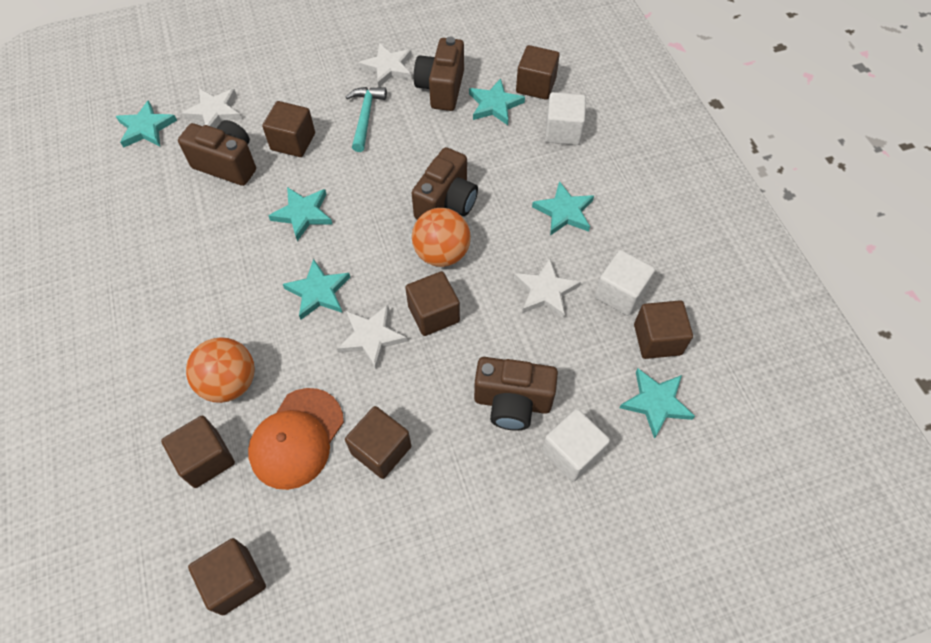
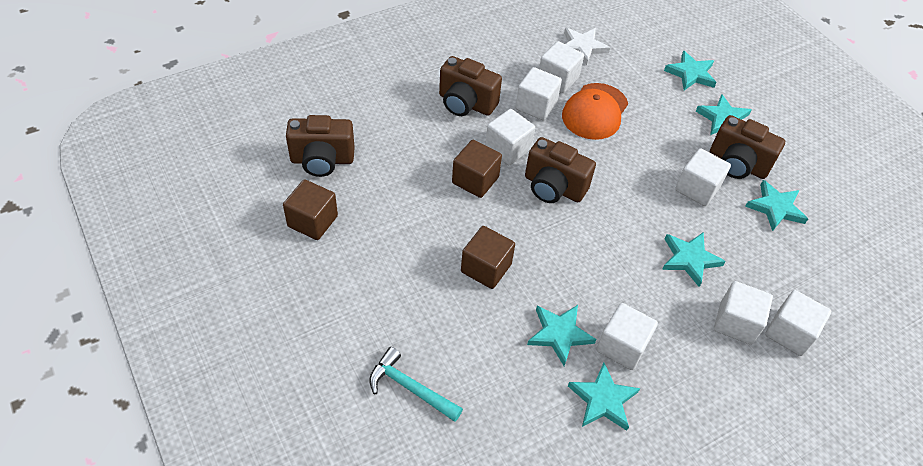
brown cube: [161,415,235,488] [188,538,266,615] [262,101,315,157] [345,406,411,479] [405,271,460,336] [516,45,560,100] [634,300,693,359] = 7 -> [283,179,338,240] [452,140,502,198] [461,226,515,289] = 3
orange ball: [186,337,255,403] [412,208,471,267] = 2 -> none = 0
white cube: [542,409,610,482] [545,92,586,145] [595,250,655,316] = 3 -> [485,109,535,165] [516,67,562,120] [539,41,584,93] [597,303,658,370] [675,148,731,206] [714,281,773,345] [765,290,831,356] = 7
white star: [182,89,242,128] [337,305,407,369] [358,43,412,88] [514,258,581,318] = 4 -> [564,28,610,66] = 1

